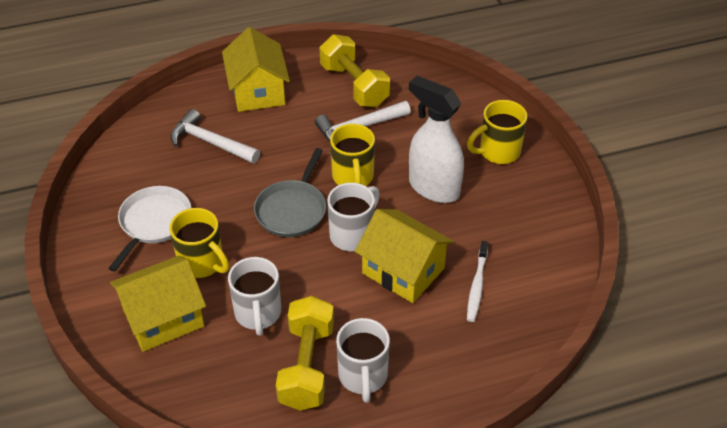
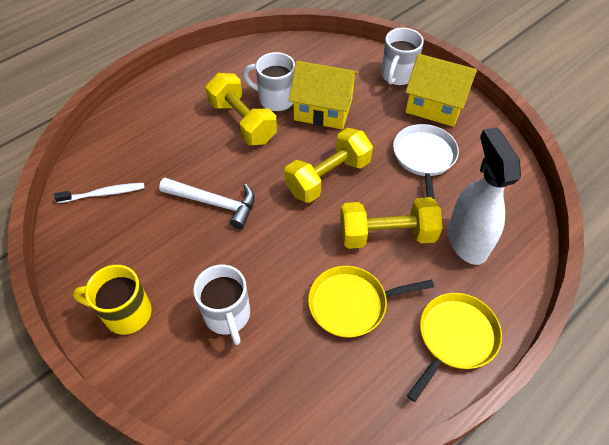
grey pan: [254,148,326,237] = 1 -> none = 0
white hammer: [170,109,260,163] [315,101,411,142] = 2 -> [159,178,255,229] = 1
yellow dumbbell: [276,296,334,410] [320,34,390,107] = 2 -> [206,73,277,145] [284,128,373,203] [340,197,443,249] = 3
yellow house: [110,255,206,352] [222,27,290,112] [355,209,454,303] = 3 -> [289,61,359,129] [405,54,477,127] = 2
yellow mug: [170,208,229,278] [330,124,375,186] [467,100,527,164] = 3 -> [73,265,152,335] = 1
yellow pan: none = 0 -> [308,266,434,338] [407,293,502,402] = 2

